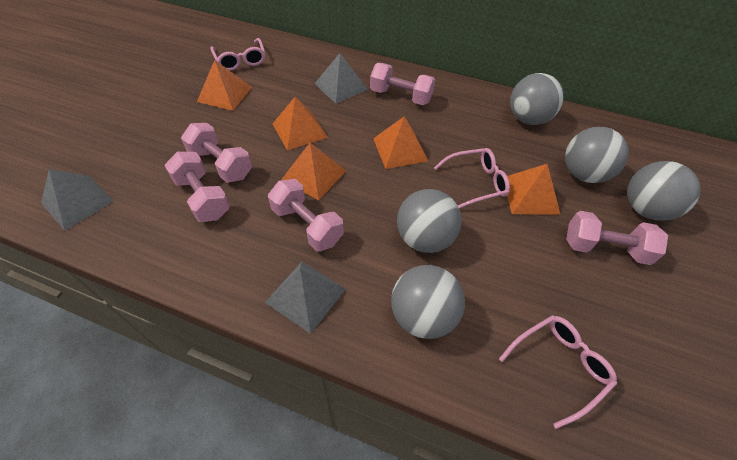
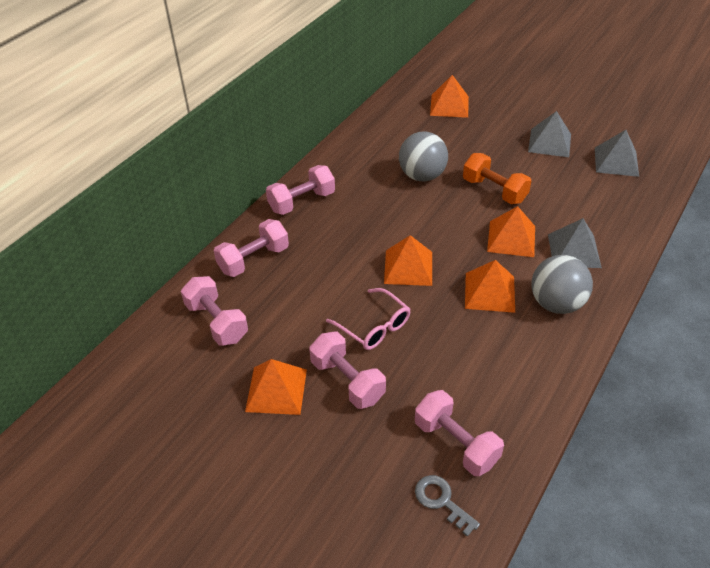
grey ball: [391,265,465,339] [397,189,462,253] [510,73,564,125] [565,127,629,183] [627,161,701,221] = 5 -> [399,132,448,181] [531,255,593,314] = 2
grey key: none = 0 -> [415,475,480,537] = 1
orange dumbbell: none = 0 -> [463,153,531,204] = 1
pink glasses: [210,38,265,71] [434,148,510,208] [499,315,617,429] = 3 -> [326,288,410,350] = 1

